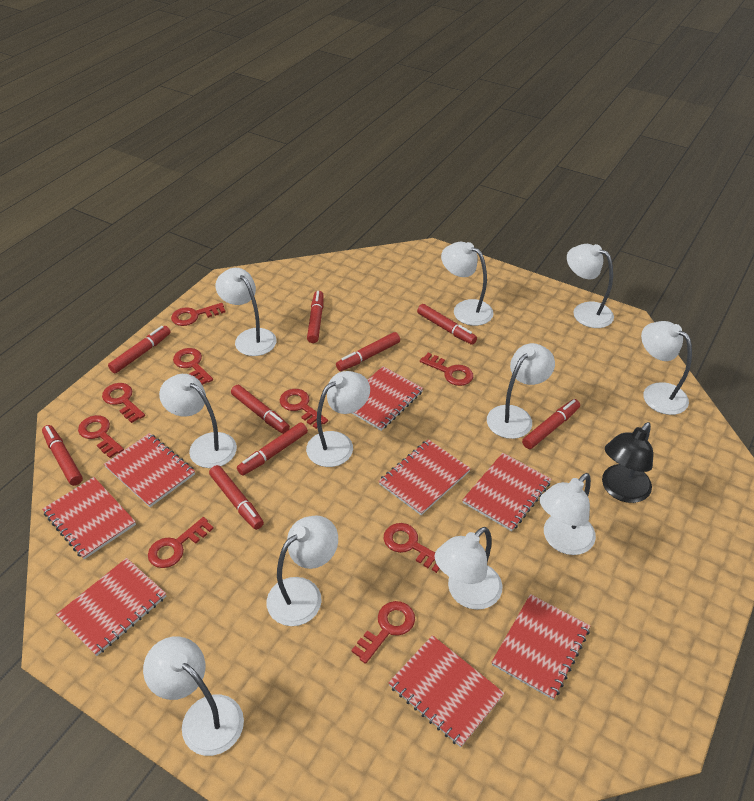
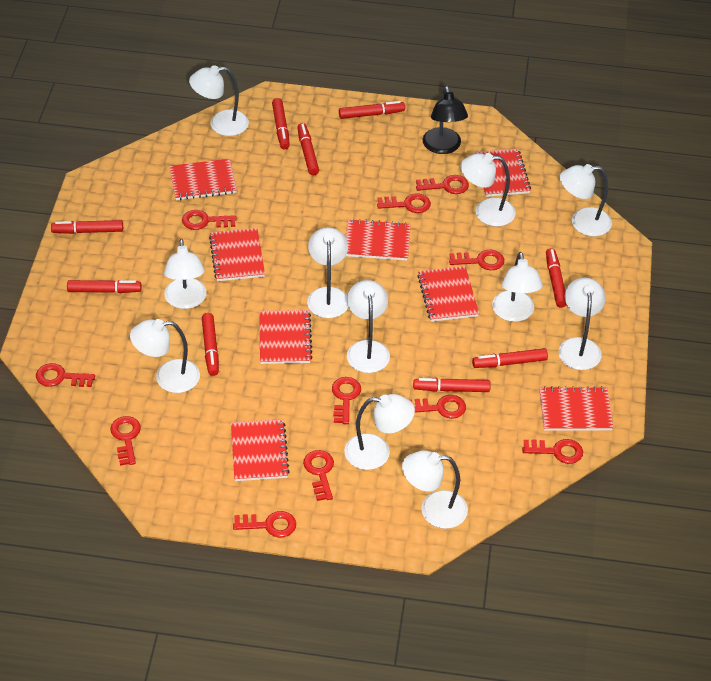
red key: [78,415,124,458] [102,383,145,423] [148,517,214,568] [171,303,225,326] [173,348,213,385] [280,389,328,429] [351,601,415,664] [384,523,440,573] [420,353,473,386] = 9 -> [36,363,95,387] [110,416,141,466] [182,210,237,230] [233,511,296,538] [303,450,334,501] [332,377,361,424] [377,193,431,213] [410,395,466,419] [416,175,469,194] [449,250,504,270] [522,439,583,464] = 11

